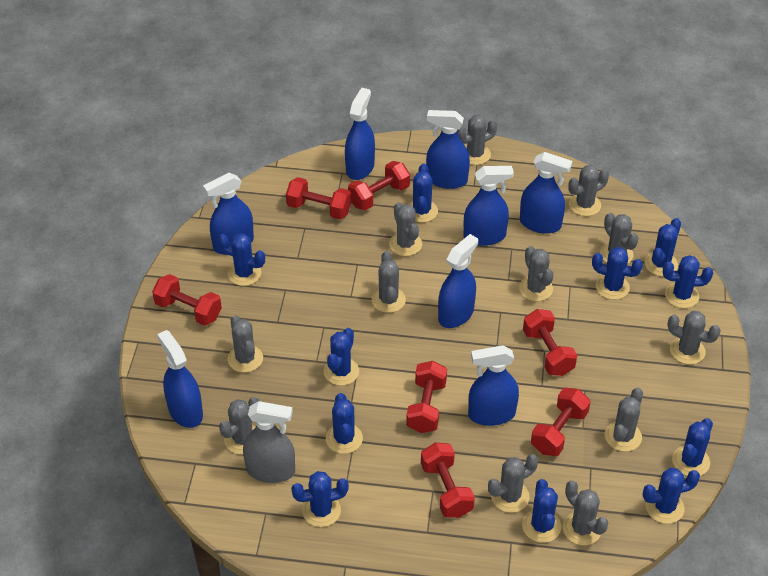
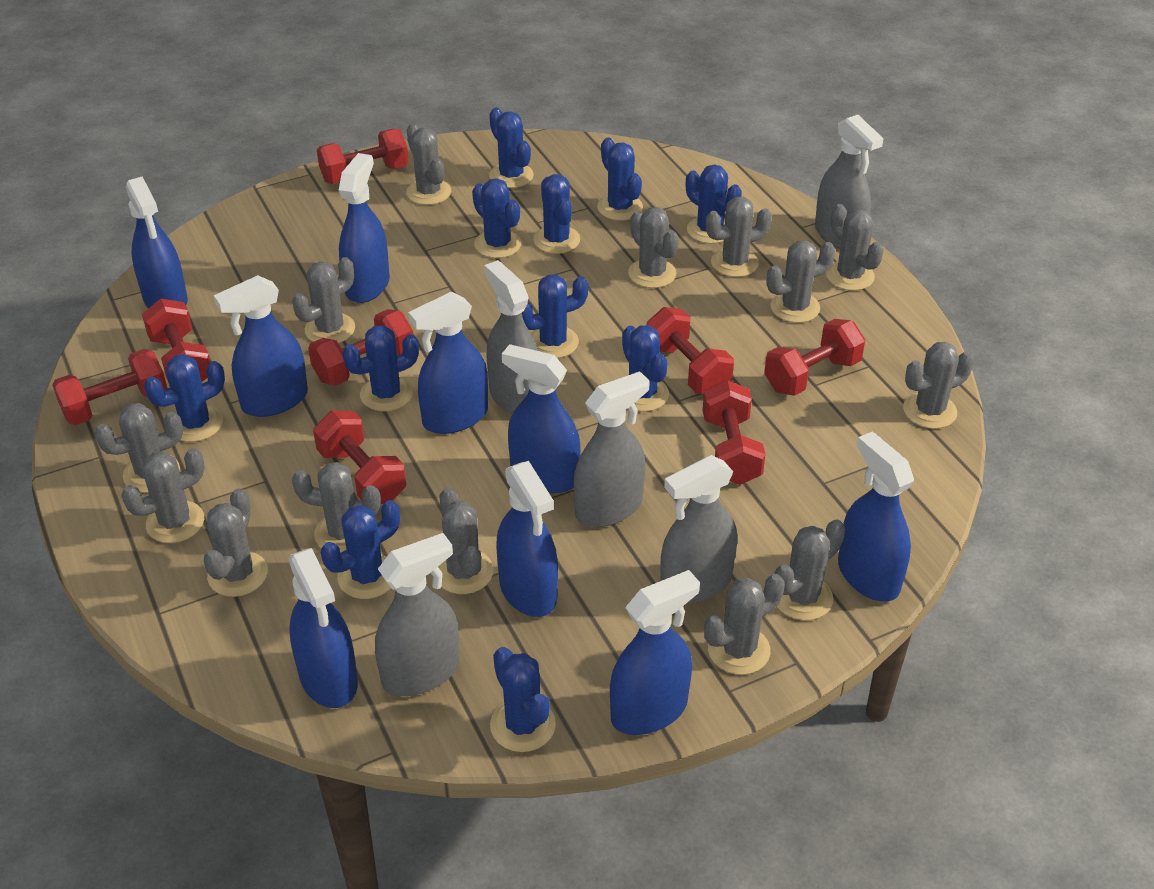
blue spray bottle: [157,330,203,428] [203,173,254,255] [345,88,375,180] [426,110,470,189] [438,234,478,328] [464,166,514,246] [468,345,519,426] [520,152,572,234] = 8 -> [126,177,188,309] [214,275,308,417] [289,548,358,708] [339,153,390,303] [408,292,488,434] [496,461,558,617] [502,344,580,493] [610,570,700,735] [838,432,914,601] = 9
grey cactus: [219,397,259,454] [228,315,263,373] [372,251,406,313] [389,202,422,256] [457,115,497,165] [488,454,538,513] [519,246,554,301] [563,481,609,545] [568,165,609,216] [600,213,639,264] [605,388,643,452] [667,311,721,365] = 12 -> [94,403,183,493] [121,448,205,543] [204,488,268,597] [292,257,355,343] [292,462,381,553] [406,123,451,205] [438,487,494,594] [628,207,679,288] [704,574,785,675] [706,197,772,277] [766,240,835,323] [774,519,845,620] [826,204,884,291] [903,342,974,429] = 14
grey spray bottle: [243,401,295,483] = 1 -> [375,533,459,696] [484,260,538,414] [574,371,650,527] [660,455,737,604] [815,115,884,249] = 5
red dumbbell: [152,274,222,326] [286,177,351,219] [348,161,410,210] [406,361,447,433] [421,443,475,518] [523,309,577,376] [531,388,591,456] = 7 -> [52,349,167,425] [142,299,211,383] [308,309,413,386] [313,411,406,504] [317,129,409,184] [647,307,734,394] [702,380,766,485] [764,319,865,396] = 8

